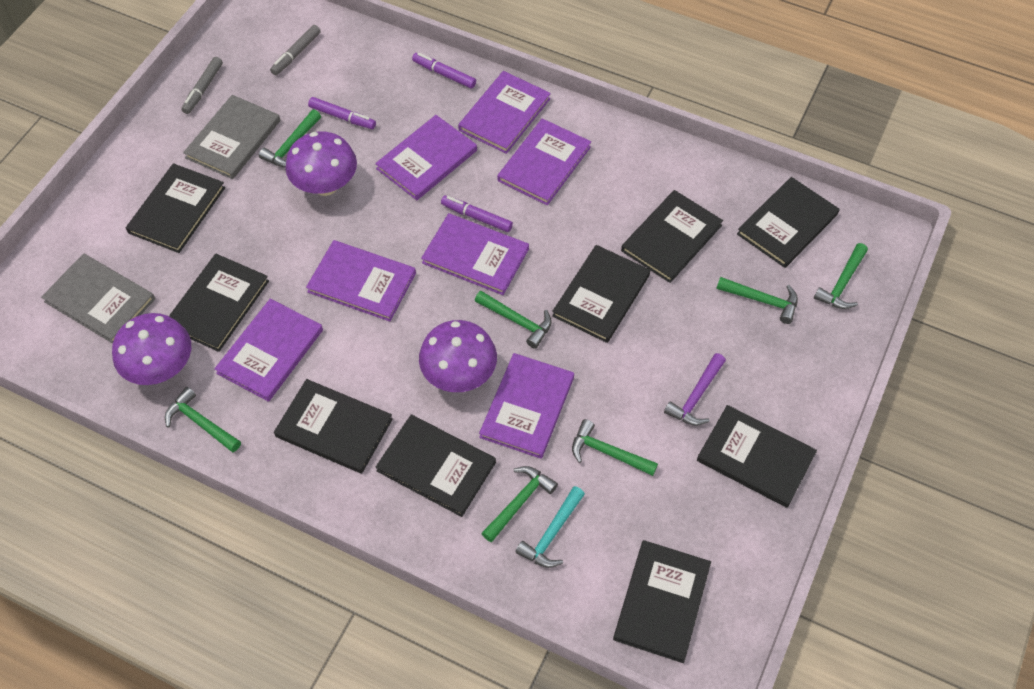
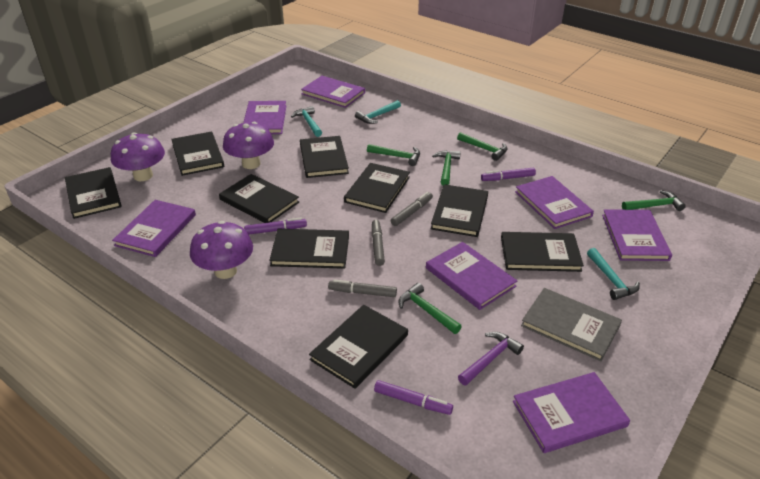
green hammer: [165,387,241,452] [259,109,321,168] [475,291,552,349] [481,466,558,542] [572,419,658,476] [716,277,798,324] [814,243,868,309] = 7 -> [367,144,420,166] [398,283,462,334] [432,150,461,185] [457,132,508,161] [622,190,686,211] = 5
grey book: [41,254,155,344] [183,95,280,179] = 2 -> [521,288,622,361] = 1
grey marker: [181,57,223,114] [270,25,321,75] = 2 -> [328,279,397,297] [372,220,385,266] [391,192,433,226] = 3
turquoise hammer: [515,486,585,568] = 1 -> [291,106,322,137] [355,100,401,124] [587,248,640,300] = 3

